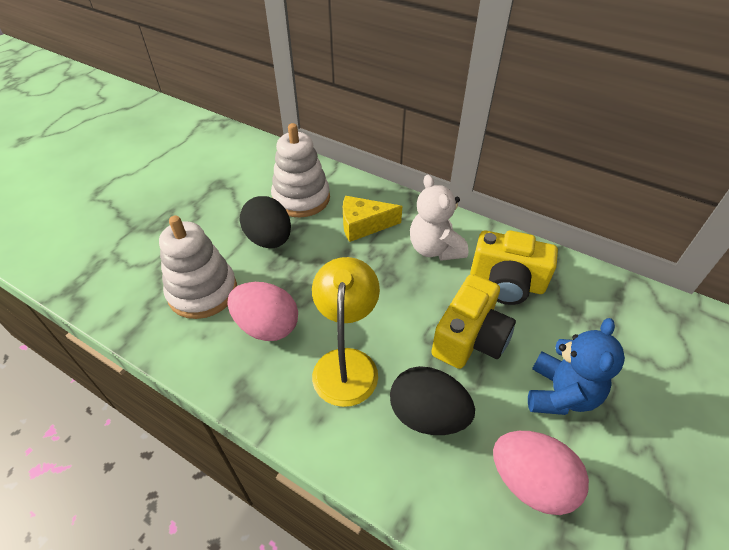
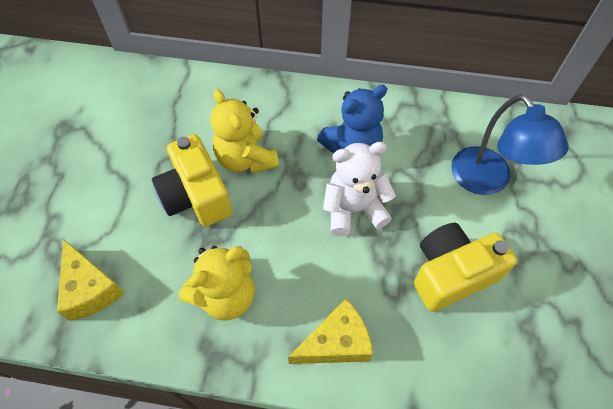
black egg: [240,196,291,248] [390,366,475,435] = 2 -> none = 0
blue lamp: none = 0 -> [451,94,569,195] = 1
pink egg: [227,282,298,341] [493,431,589,515] = 2 -> none = 0
white stacking toy: [159,216,237,319] [271,123,330,217] = 2 -> none = 0
yellow cheese: [343,196,402,242] = 1 -> [57,239,124,321] [288,299,373,364] = 2
yellow lamp: [312,257,380,407] = 1 -> none = 0
yellow teddy bear: none = 0 -> [179,246,255,321] [210,89,279,173] = 2

